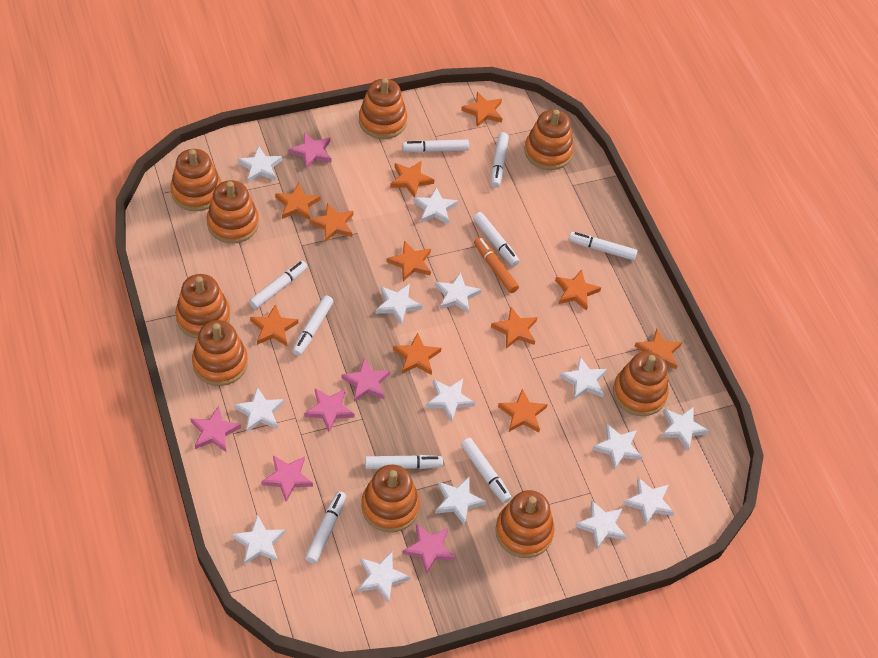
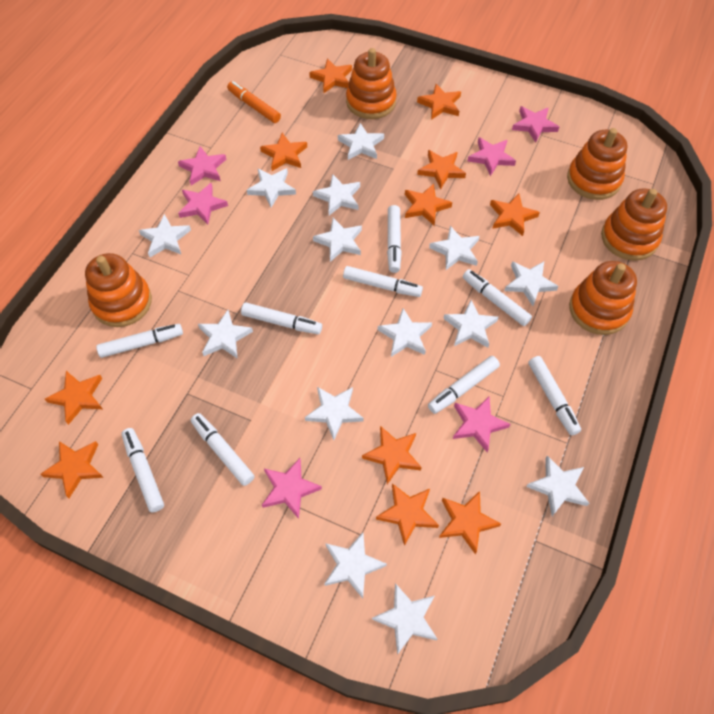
orange stacking toy: [170,149,222,211] [175,274,230,338] [192,320,248,386] [207,180,259,243] [359,78,407,139] [361,464,420,532] [495,490,555,558] [525,110,574,170] [613,351,669,416] = 9 -> [85,253,152,327] [346,48,396,119] [567,128,627,200] [569,261,637,335] [601,188,667,261] = 5

